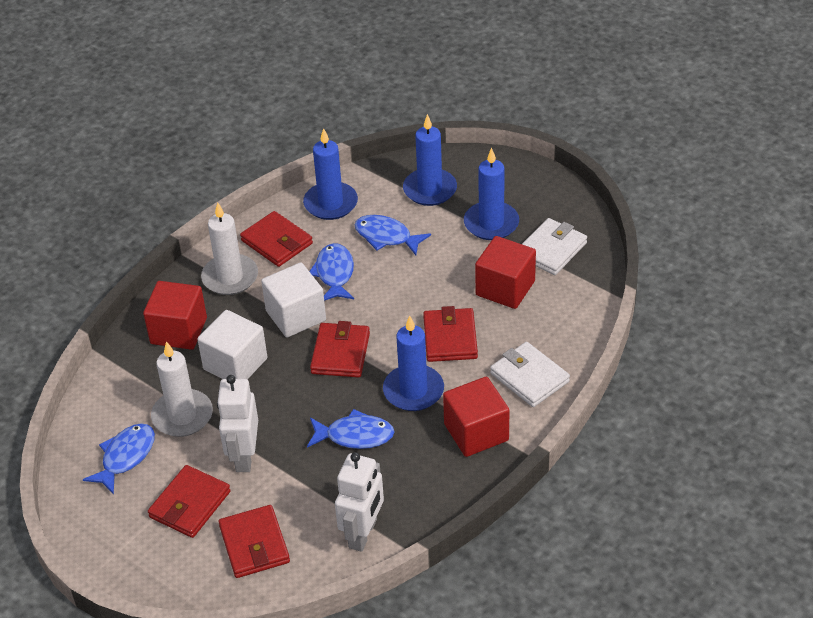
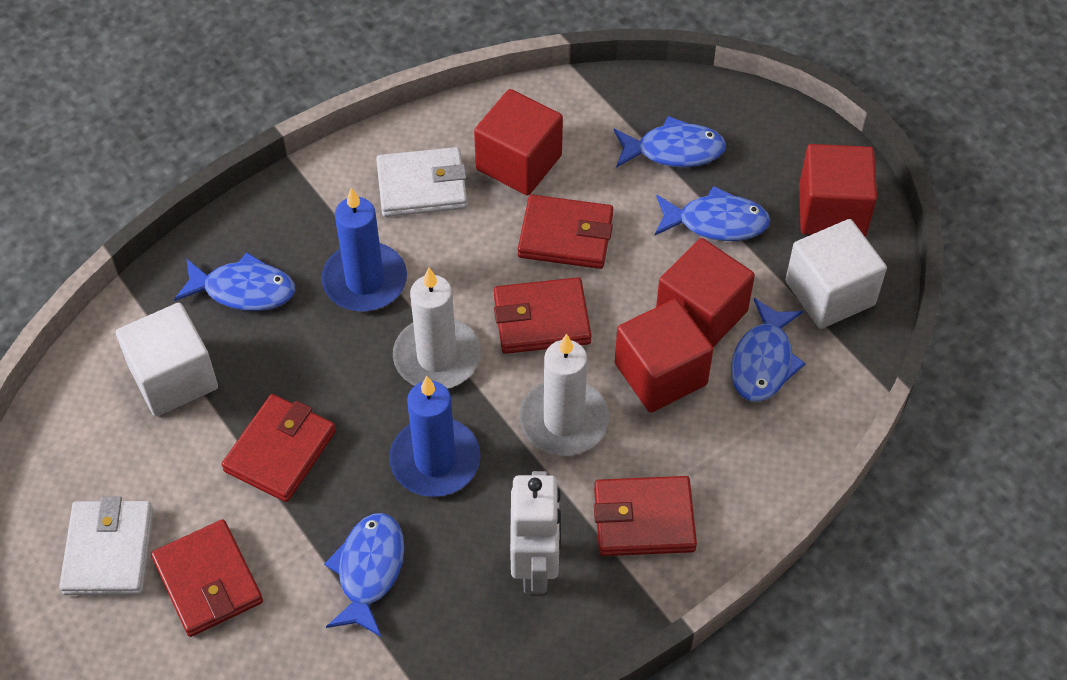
blue candle: [303,128,358,220] [383,316,444,411] [403,114,457,206] [464,148,519,240] = 4 -> [321,187,407,311] [389,376,481,497] = 2
blue fish: [83,423,155,495] [307,409,394,449] [309,243,354,301] [355,215,431,255] = 4 -> [174,252,295,311] [324,513,405,637] [614,116,726,168] [655,186,770,241] [731,298,806,402] = 5
red cube: [143,281,207,350] [443,377,509,457] [475,236,536,309] = 3 -> [474,89,563,195] [615,299,713,413] [656,238,755,347] [799,144,877,237] = 4
white robot: [217,375,258,472] [335,452,384,552] = 2 -> [510,471,561,594] = 1

